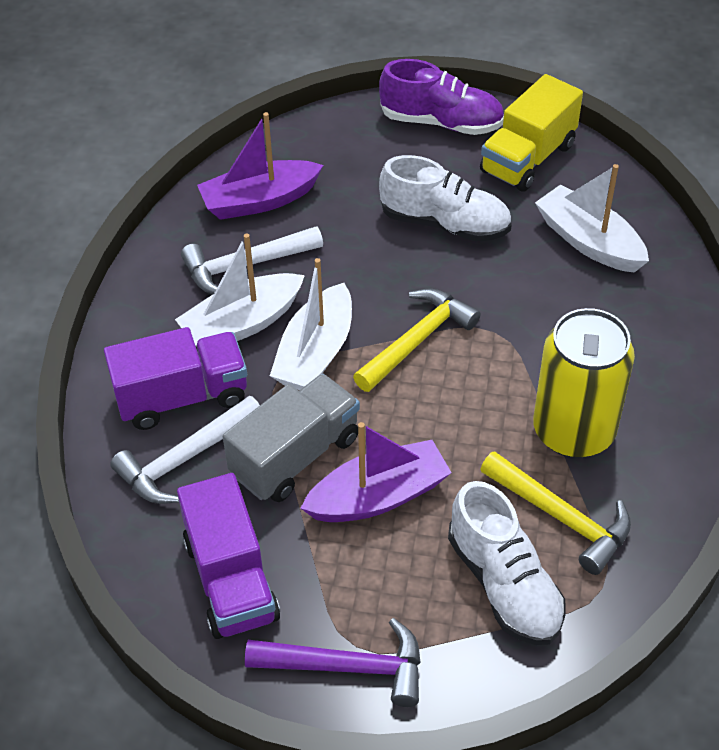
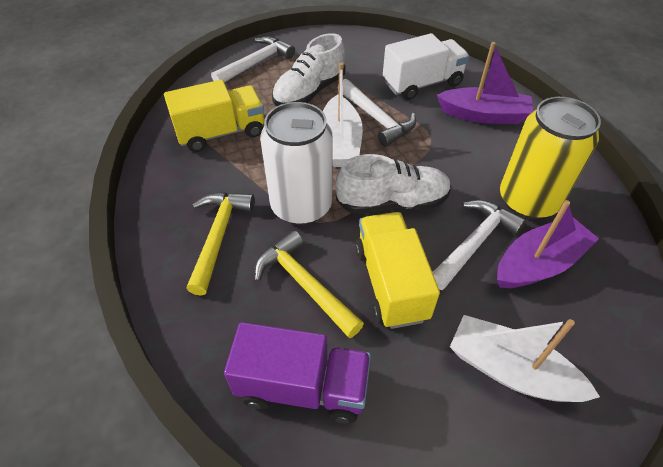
grey truck: [223,374,360,502] = 1 -> none = 0
purple hammer: [245,618,421,707] = 1 -> none = 0
purple shoe: [379,59,504,135] = 1 -> none = 0
purple truck: [104,327,247,430] [177,473,280,639] = 2 -> [224,322,371,424] = 1
white boat: [175,234,305,347] [270,258,352,390] [535,164,649,273] = 3 -> [323,62,363,167] [450,315,600,402] = 2
white can: none = 0 -> [260,102,332,225] = 1
white hammer: [110,396,260,504] [181,226,323,294] = 2 -> [211,36,295,82] [338,79,416,147] [433,200,526,290] = 3
white truck: none = 0 -> [383,33,470,100] = 1
yellow truck: [480,74,583,192] = 1 -> [164,80,264,152] [355,212,440,329] = 2

